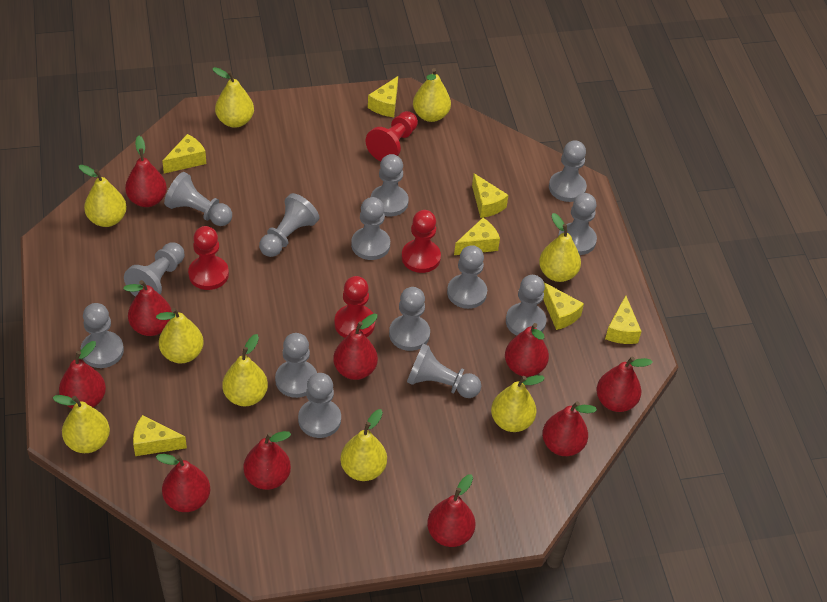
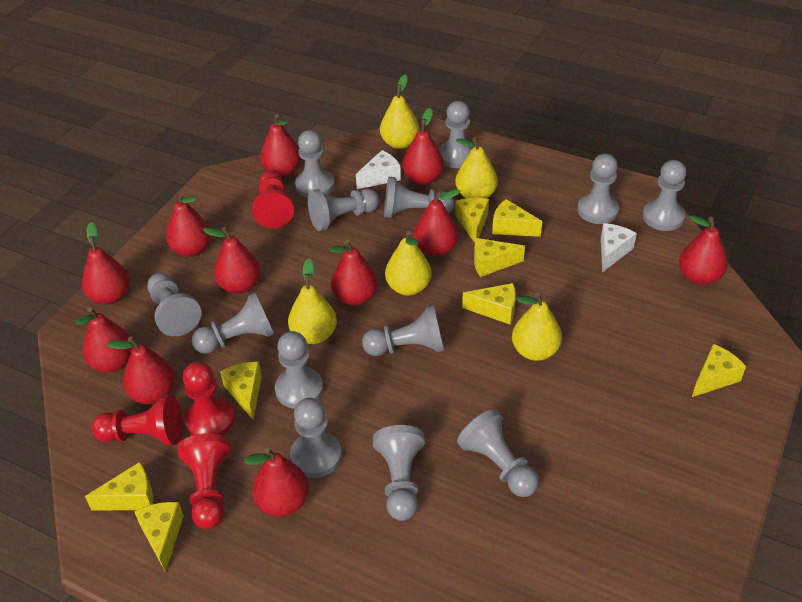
grey pawn: [81,303,124,368] [124,242,184,297] [164,172,232,226] [259,193,319,257] [275,333,317,398] [298,373,341,438] [351,197,390,260] [371,154,409,216] [389,287,430,351] [407,344,481,398] [447,245,487,309] [506,275,546,336] [549,140,587,202] [558,193,597,255] = 14 -> [147,273,201,336] [192,293,274,354] [275,331,323,409] [290,398,342,478] [295,130,335,198] [308,189,379,231] [362,305,444,356] [373,425,425,521] [384,177,454,218] [439,101,473,168] [457,409,539,497] [578,154,619,224] [643,160,686,231] = 13
red pear: [59,341,106,409] [124,280,172,336] [125,136,167,207] [156,454,210,512] [243,431,291,490] [333,314,378,380] [427,474,475,547] [505,323,549,377] [542,401,597,456] [596,357,653,412] = 10 -> [75,307,134,373] [82,222,130,305] [106,337,176,405] [166,192,211,257] [202,227,261,294] [244,448,309,517] [260,114,301,177] [329,240,378,306] [403,108,444,185] [414,189,461,257] [679,215,728,285] = 11
white cheese: none = 0 -> [356,150,401,189] [601,223,637,272] = 2
yellow cheese: [133,415,187,456] [162,134,206,173] [368,76,398,117] [454,218,500,255] [472,173,508,218] [543,282,584,330] [605,296,642,344] = 7 -> [85,462,154,511] [134,502,184,572] [220,362,262,421] [455,198,489,243] [462,283,516,324] [474,238,525,277] [492,199,542,237] [692,344,746,397] = 8
yellow pear: [53,395,110,453] [79,165,127,227] [156,308,204,363] [212,67,254,128] [222,334,268,406] [340,409,387,481] [413,68,451,122] [491,375,545,432] [539,213,581,282] = 9 -> [288,258,337,344] [380,74,419,149] [385,231,432,296] [455,137,498,199] [512,293,562,361] = 5

